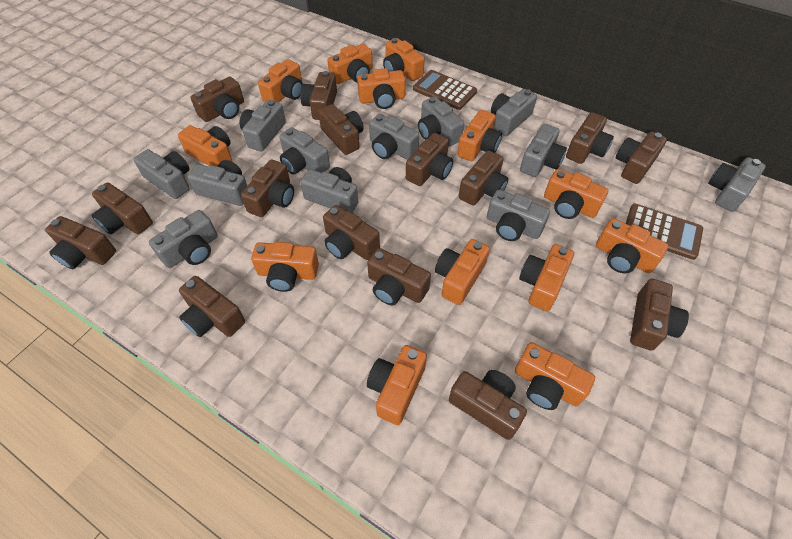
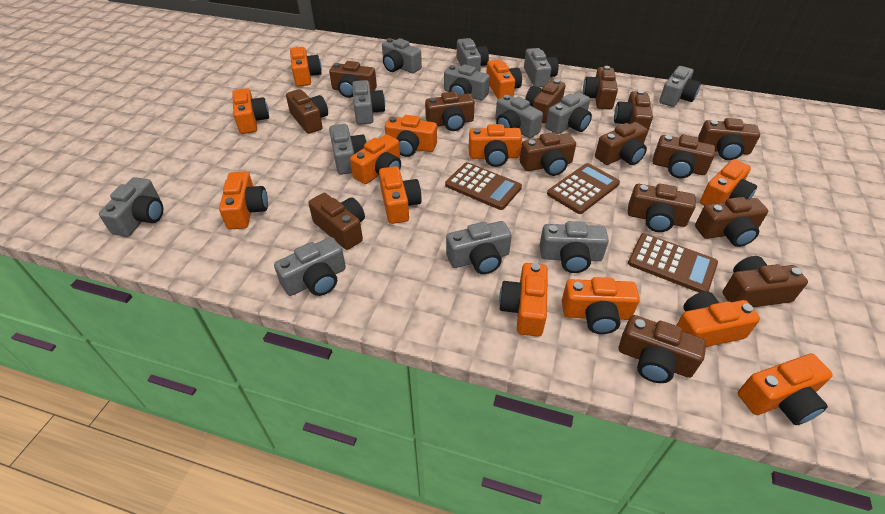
brown calculator: [413,70,477,110] [626,204,703,260] = 2 -> [445,162,522,210] [547,163,620,214] [628,233,718,293] = 3
grey camera: [133,149,190,199] [149,210,218,268] [187,160,247,206] [240,100,286,151] [279,127,330,175] [300,167,358,212] [369,114,419,160] [418,97,464,146] [487,190,550,241] [491,89,537,136] [520,124,567,177] [708,157,766,212] = 12 -> [99,177,163,237] [274,237,346,296] [329,124,367,175] [352,80,385,125] [382,38,422,73] [444,64,490,100] [446,221,512,274] [457,38,489,72] [495,95,543,138] [524,48,559,88] [540,221,609,273] [546,92,592,134] [659,66,701,107] = 13

